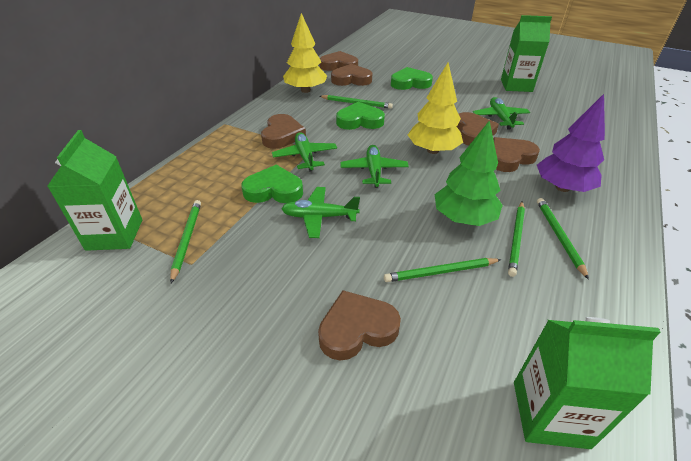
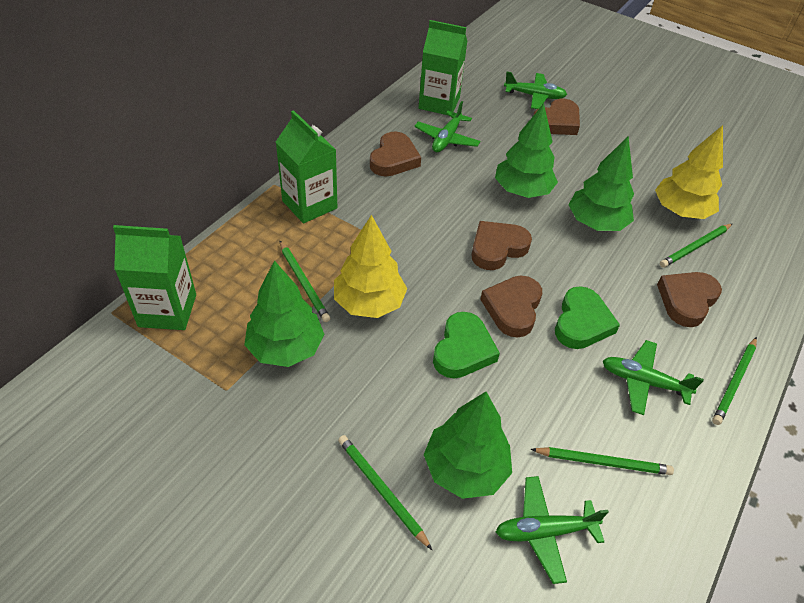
brown heart: [261,114,306,149] [318,290,401,361] [320,51,358,71] [331,64,372,86] [457,112,499,145] [493,137,540,172] = 6 -> [370,132,421,176] [471,221,532,270] [480,276,542,338] [533,99,580,135] [657,272,722,327] = 5
green heart: [242,165,303,203] [336,102,385,130] [391,67,433,90] = 3 -> [433,312,500,378] [555,286,620,349] = 2
green tree: [435,120,503,226] = 1 -> [244,260,325,367] [424,392,512,499] [495,104,558,198] [568,137,634,231] = 4
purple tree: [537,94,605,192] = 1 -> none = 0

